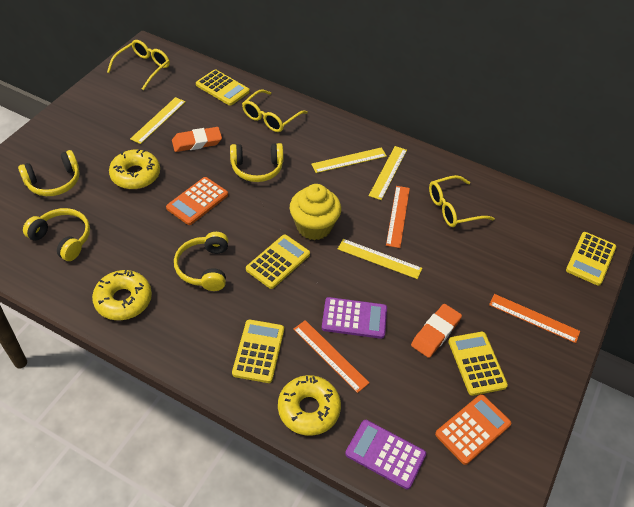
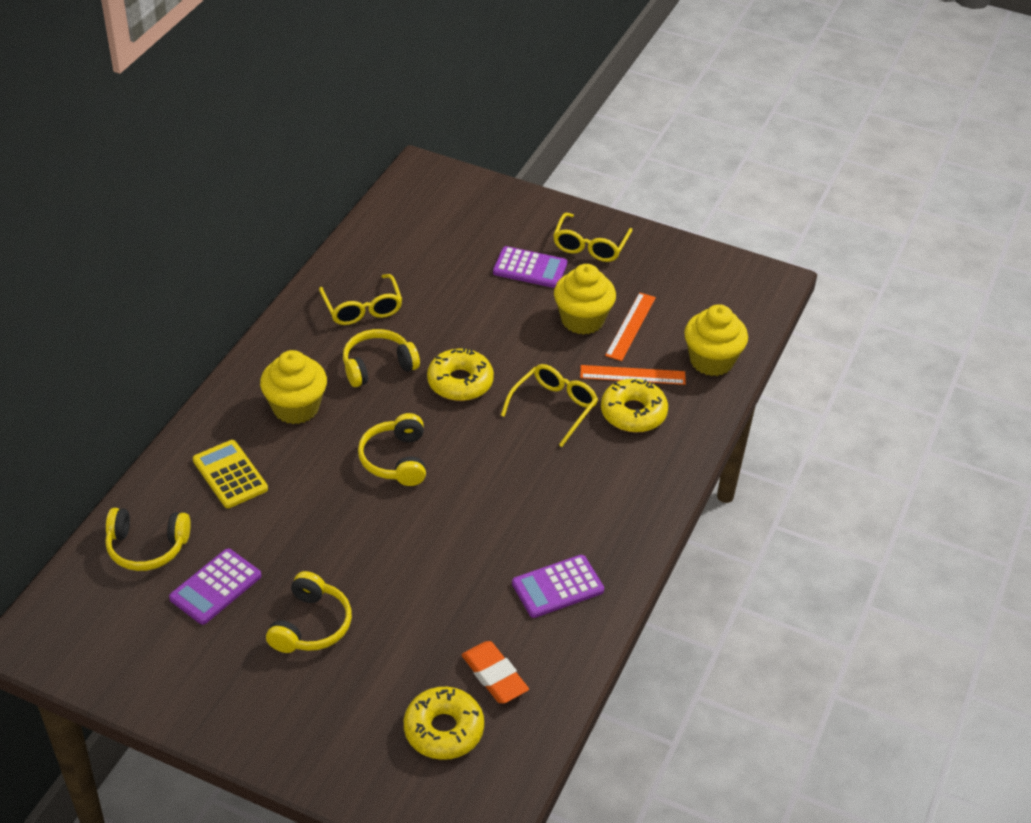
orange calculator: [166,177,228,225] [435,394,511,465] = 2 -> none = 0
orange eraser: [172,127,222,152] [411,304,462,358] = 2 -> [462,641,529,703] = 1
orange ruler: [293,320,369,393] [386,186,410,248] [489,294,580,343] = 3 -> [580,365,686,385] [605,292,656,361] = 2
purple calculator: [322,297,387,339] [345,420,426,489] = 2 -> [169,549,261,625] [493,246,567,288] [512,555,604,618] = 3
yellow calculator: [196,69,250,106] [232,319,284,383] [246,234,310,289] [448,332,508,396] [566,232,616,286] = 5 -> [193,440,268,508] = 1
yellow cupcake: [290,184,341,240] = 1 -> [260,350,327,424] [554,264,616,335] [684,304,748,376] = 3
yellow ruler: [130,97,186,144] [311,147,387,173] [338,239,422,279] [369,146,407,200] = 4 -> none = 0

